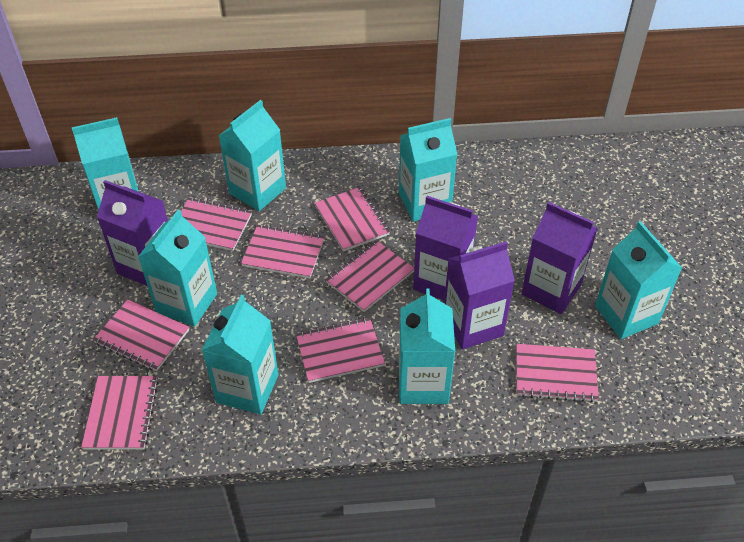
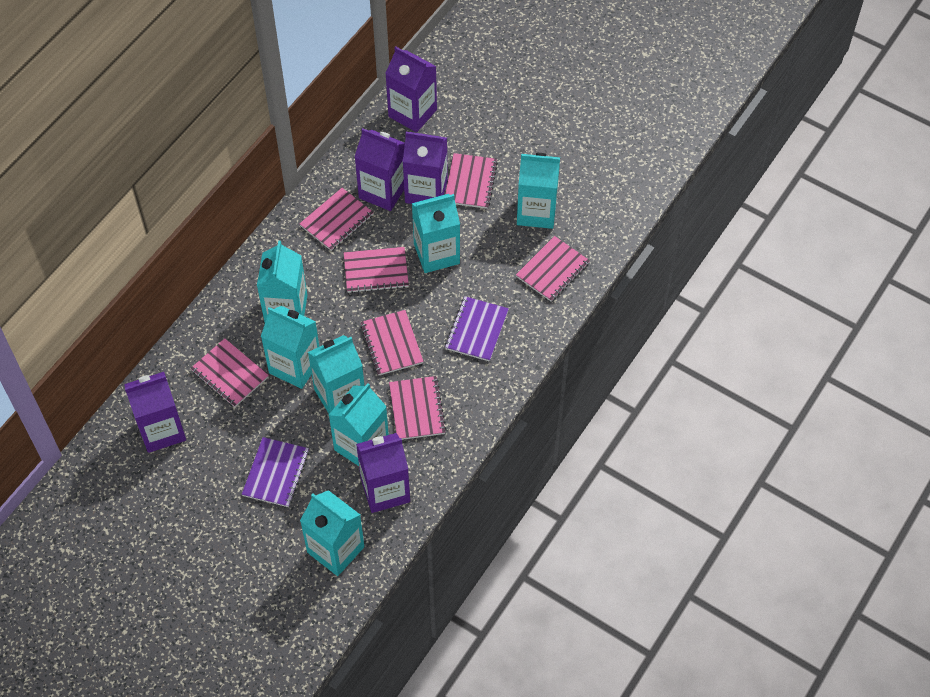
pink notebook: [81,376,159,450] [93,299,189,372] [181,198,252,251] [241,224,324,279] [296,318,385,383] [315,187,390,252] [325,240,414,312] [516,344,599,403] = 8 -> [190,338,269,407] [299,188,374,251] [344,247,409,293] [360,310,424,375] [389,376,446,440] [445,153,498,209] [516,236,590,301] = 7
purple carton: [97,180,168,286] [413,196,478,301] [444,241,515,349] [521,202,598,314] = 4 -> [124,372,186,453] [355,128,405,211] [356,433,410,513] [385,47,437,132] [403,132,448,204] = 5
purple notebook: none = 0 -> [242,437,309,507] [445,296,509,362] = 2

